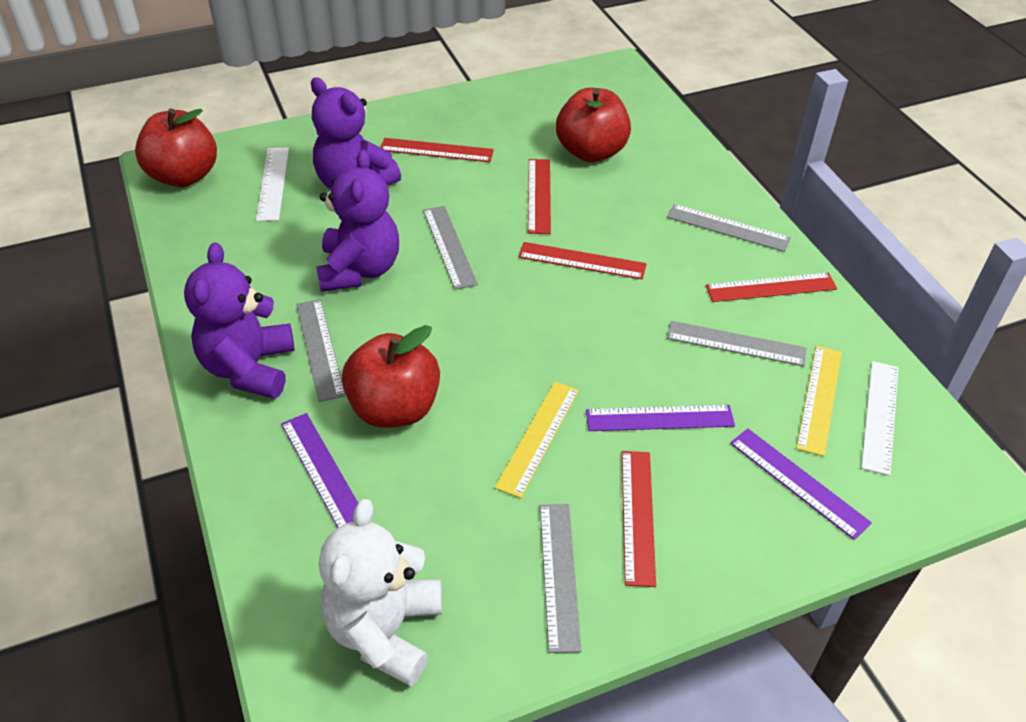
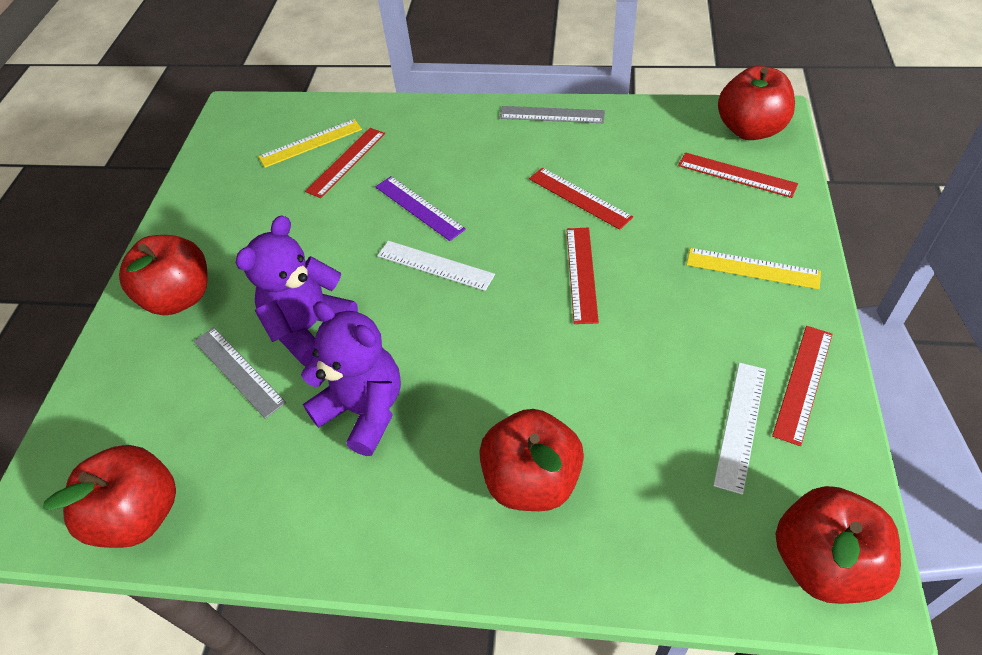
grey ruler: [296,299,345,402] [423,206,478,290] [540,504,581,653] [667,204,791,252] [667,321,806,366] = 5 -> [194,327,286,419] [499,106,605,123] = 2
purple ruler: [281,413,358,528] [586,405,735,431] [730,429,872,540] = 3 -> [375,176,466,241] = 1
purple teddy bear: [184,242,294,399] [311,77,401,189] [316,150,399,292] = 3 -> [236,215,358,367] [301,301,401,456] = 2
red apple: [135,109,217,187] [342,325,440,428] [556,88,631,162] = 3 -> [43,445,176,548] [119,235,208,315] [479,409,584,511] [718,66,795,140] [776,486,901,604] = 5
white teddy bear: [319,499,442,686] = 1 -> none = 0

